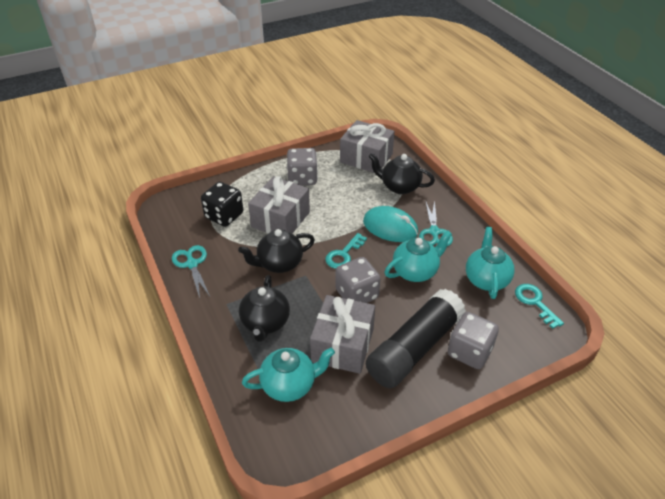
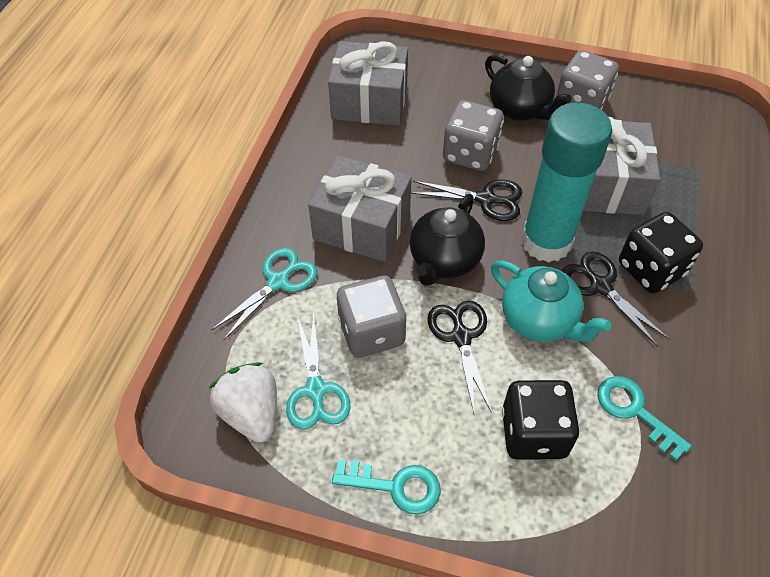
black dice: [201,182,243,227] = 1 -> [502,380,580,460] [619,212,703,293] = 2
black glue stick: [366,289,466,388] = 1 -> none = 0
black scissors: none = 0 -> [411,180,522,221] [427,301,492,413] [562,252,669,347] = 3
black teapot: [238,229,315,273] [239,275,290,342] [368,153,435,194] = 3 -> [410,194,485,286] [485,54,572,121] = 2
turquoise glue stick: none = 0 -> [521,103,612,263] = 1
turquoise mouse: [363,206,418,242] = 1 -> none = 0
turquoise teapot: [242,348,335,402] [384,231,452,282] [466,227,515,299] = 3 -> [491,261,611,342] = 1
white strawberry: none = 0 -> [209,362,277,443] = 1

